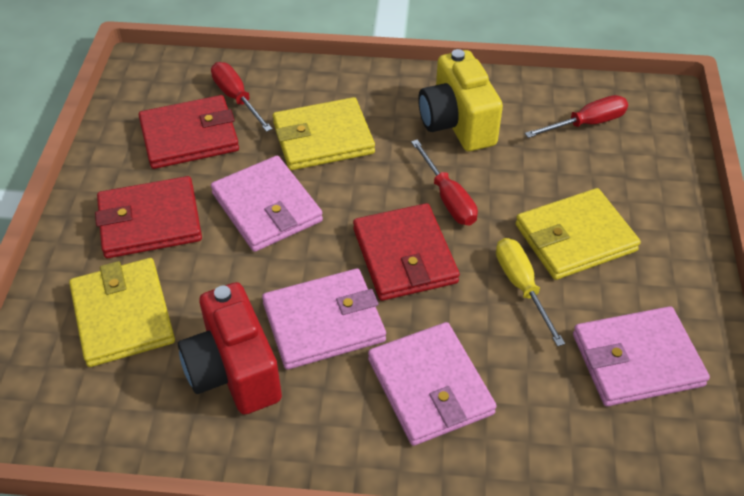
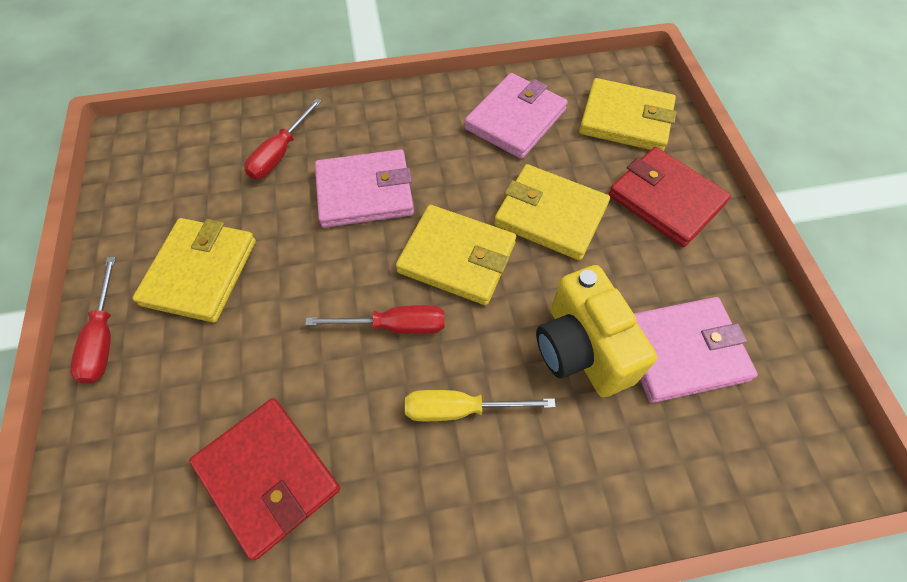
pink wallet: [211,156,323,252] [262,268,386,369] [368,322,496,446] [573,306,710,406] = 4 -> [315,149,414,228] [464,73,568,159] [634,297,758,403] = 3
red camera: [178,282,282,415] = 1 -> none = 0
red wallet: [95,176,202,258] [139,95,239,169] [353,203,460,301] = 3 -> [189,398,340,560] [609,147,731,247] = 2
yellow wallet: [69,258,175,367] [273,97,375,170] [516,188,641,280] = 3 -> [132,218,256,323] [396,205,516,305] [494,164,610,260] [579,78,676,151] = 4

